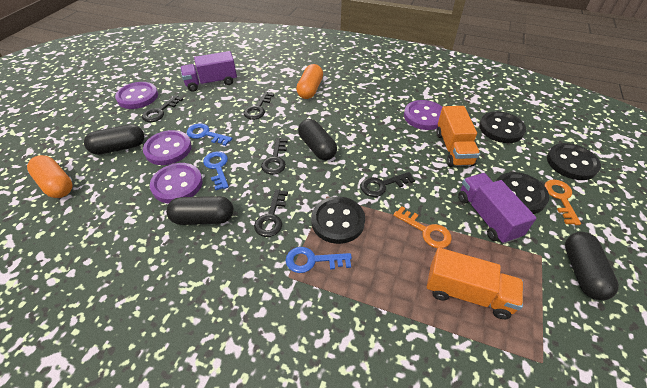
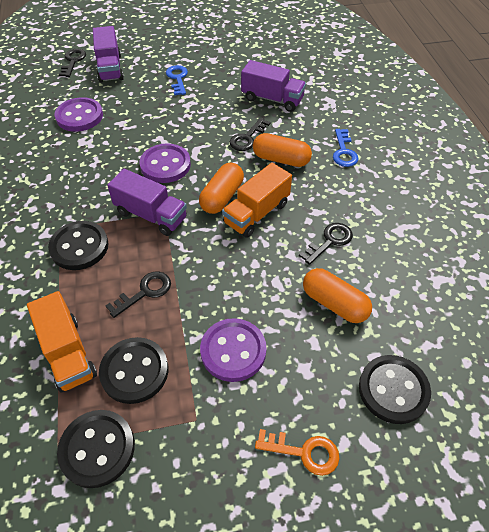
black capsule: [84,124,145,155] [166,196,234,225] [298,119,337,160] [565,232,619,300] = 4 -> none = 0
black key: [142,95,183,122] [244,92,274,120] [254,189,288,237] [261,138,288,175] [361,172,415,197] = 5 -> [59,49,86,77] [105,271,171,318] [229,118,271,151] [299,223,353,265] = 4
blue key: [187,123,232,146] [203,151,229,190] [285,247,352,273] = 3 -> [166,65,188,95] [333,129,359,167] = 2
orange capsule: [27,155,72,198] [296,64,323,99] = 2 -> [199,163,244,214] [253,133,312,167] [303,268,372,323] = 3
orange key: [393,206,452,248] [544,179,581,225] = 2 -> [255,429,340,476] = 1
purple button: [115,82,158,109] [143,130,192,165] [150,163,203,203] [404,100,442,130] = 4 -> [55,97,103,132] [140,143,191,183] [200,318,267,382] = 3
purple truck: [180,51,237,92] [458,173,536,244] = 2 -> [93,26,124,83] [107,169,187,236] [241,60,306,112] = 3

